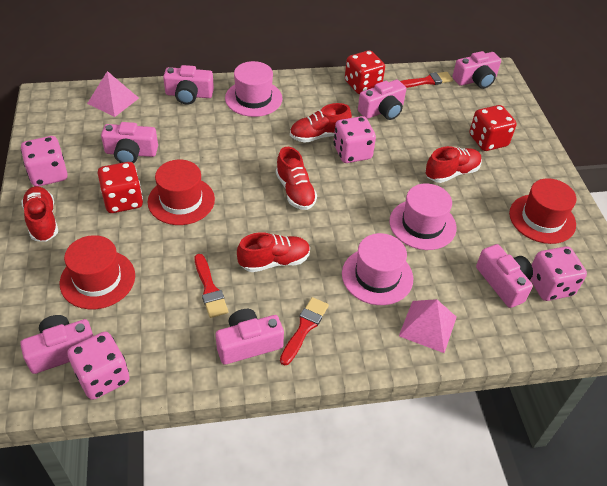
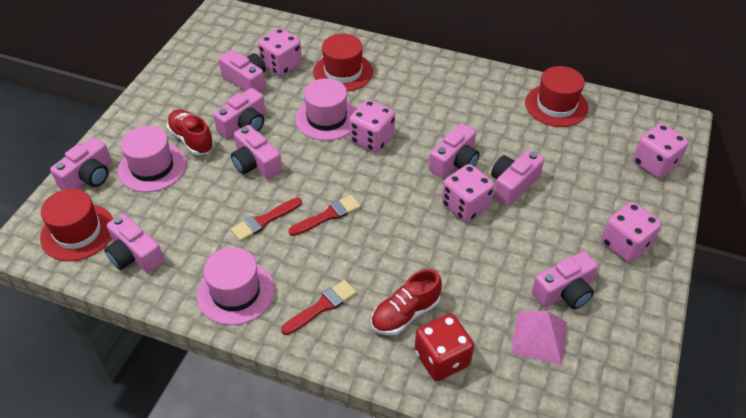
pink camera: [20,315,93,374] [101,122,158,163] [163,65,214,105] [216,309,284,365] [358,80,406,120] [452,51,501,89] [476,244,533,308] = 7 -> [50,137,112,190] [104,214,164,273] [213,88,266,139] [218,50,266,92] [231,125,282,179] [429,123,480,178] [491,150,544,206] [532,251,598,309] = 8
pink dice: [21,136,68,186] [67,332,130,400] [334,116,376,163] [530,246,587,301] = 4 -> [258,28,302,76] [349,100,395,153] [442,164,494,222] [601,202,662,263] [633,123,689,179] = 5
pink pyramid: [87,71,139,117] [399,299,457,353] = 2 -> [511,311,567,365] = 1
red dice: [98,162,143,213] [345,50,385,94] [469,105,517,151] = 3 -> [415,314,474,381] = 1
red shoe: [21,186,58,242] [237,232,310,272] [276,147,317,210] [290,103,352,143] [425,146,482,183] = 5 -> [167,109,214,155] [371,269,442,335] = 2

